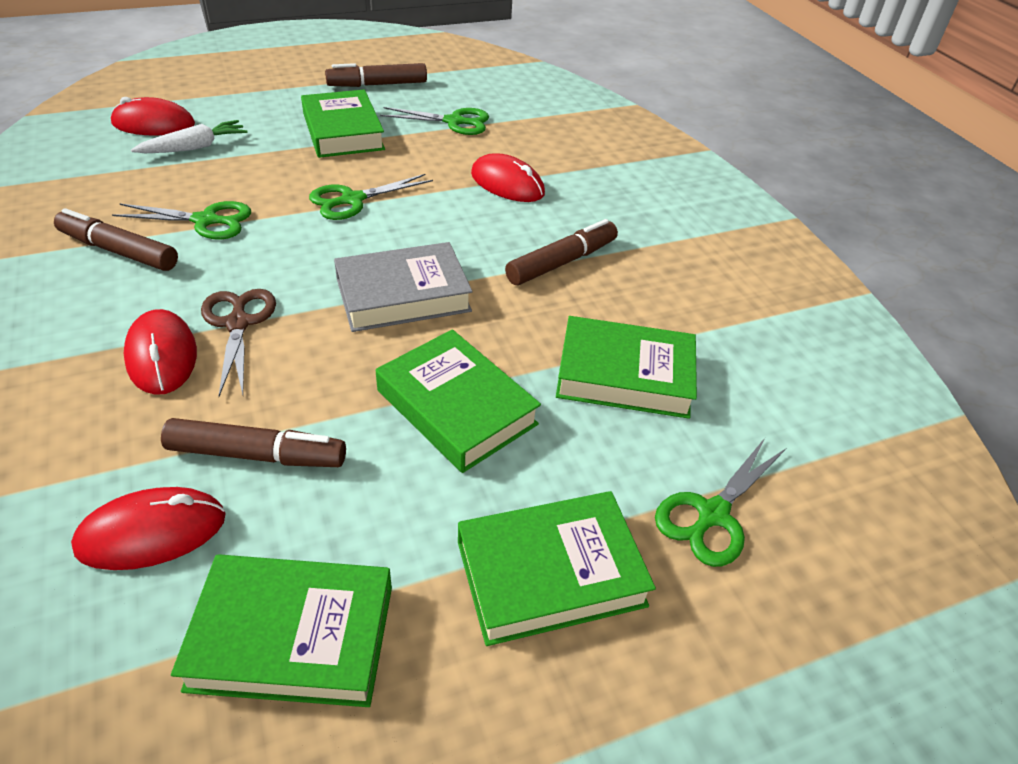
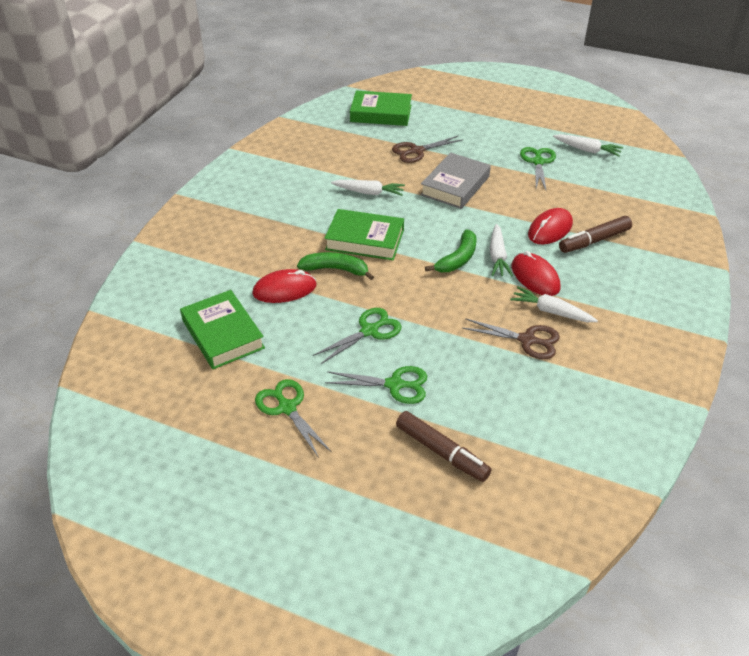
brown marker: [54,208,178,271] [161,418,346,467] [325,63,427,87] [505,219,618,285] = 4 -> [396,411,491,482] [559,216,632,253] = 2
brown scissors: [201,289,276,396] = 1 -> [392,136,463,163] [462,318,560,359] = 2
green banana: none = 0 -> [297,252,374,280] [425,229,476,272] = 2
green book: [171,554,392,707] [301,90,385,158] [376,329,541,473] [458,491,656,646] [556,316,697,419] = 5 -> [180,290,265,369] [325,209,404,260] [350,90,412,126] = 3
red mouse: [71,487,226,570] [111,97,195,136] [124,309,197,395] [471,153,545,202] = 4 -> [252,269,316,303] [511,251,561,296] [528,208,573,244] = 3
white carrot: [131,120,248,153] = 1 -> [331,180,405,196] [489,224,513,276] [510,287,598,322] [553,134,623,157] = 4

